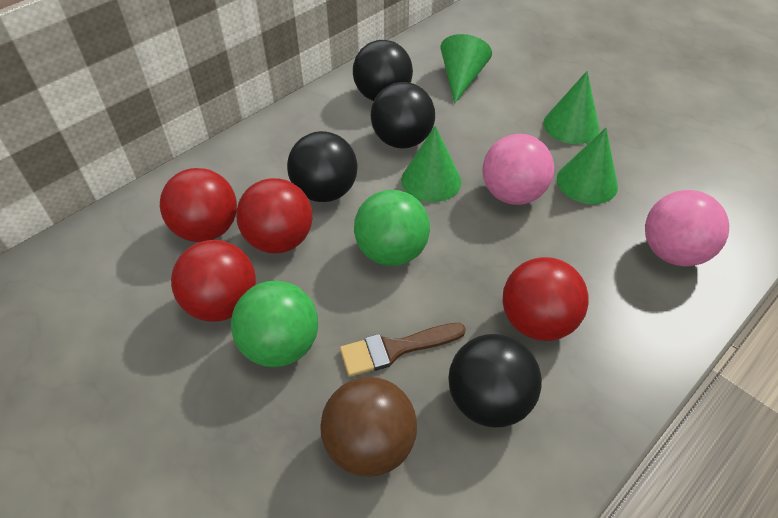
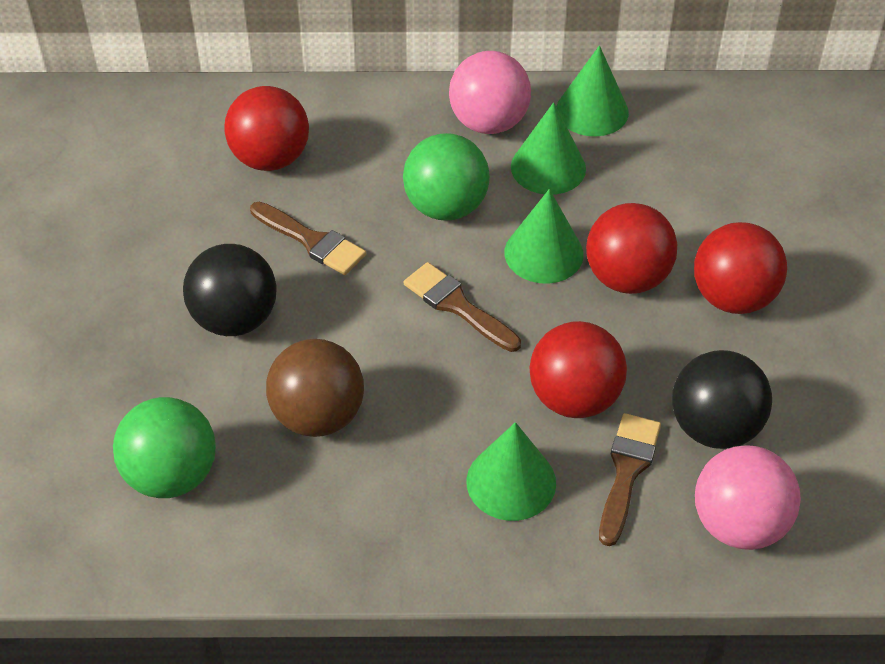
black ball: [287,131,358,202] [353,40,413,101] [371,82,435,149] [448,334,542,428] = 4 -> [183,244,277,336] [672,350,772,449] = 2
brown brush: [340,323,466,377] = 1 -> [250,202,366,275] [404,262,521,352] [599,413,661,546] = 3

